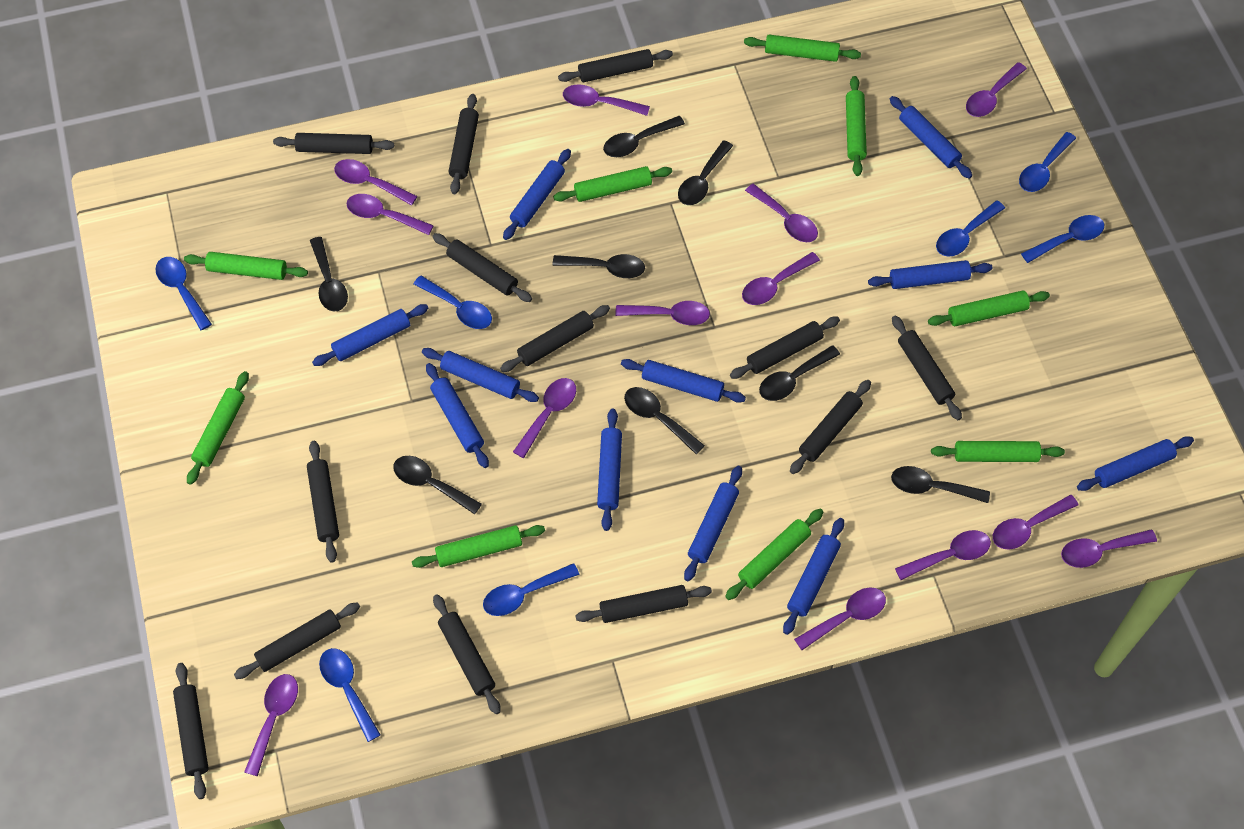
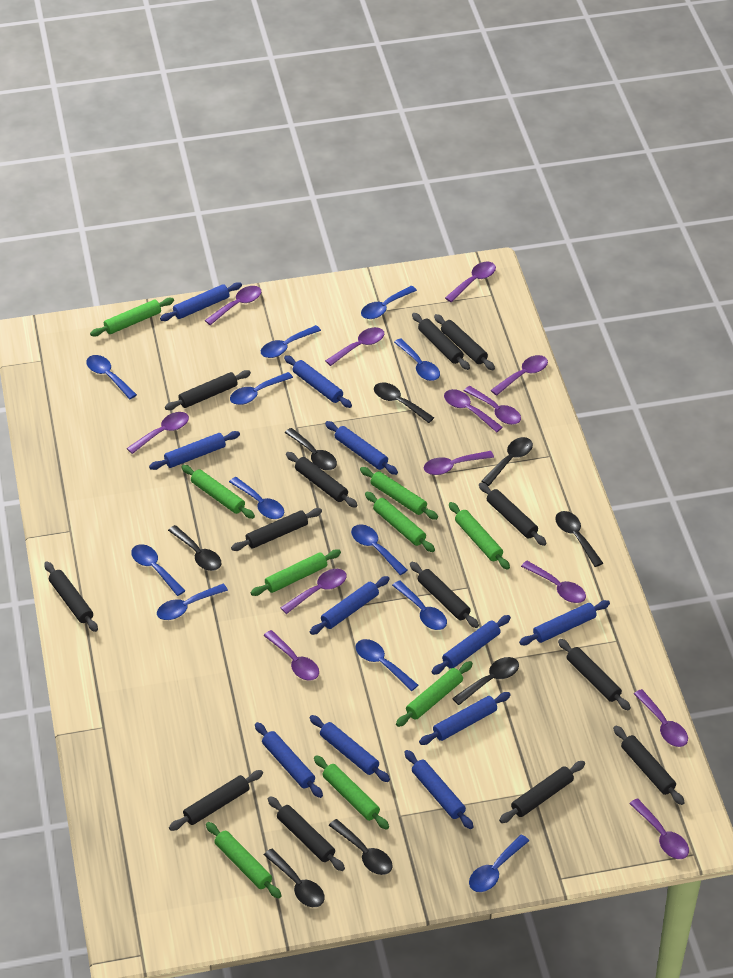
blue spoon: [155,257,212,330] [319,648,381,742] [414,275,492,329] [483,563,579,616] [936,201,1005,257] [1019,132,1076,192] [1021,215,1104,263] = 7 -> [86,355,137,399] [131,544,185,596] [157,584,228,620] [229,477,284,519] [230,372,293,405] [261,325,321,358] [351,524,408,575] [356,639,418,691] [361,286,417,319] [392,580,447,630] [394,338,440,381] [469,834,529,892] = 12

